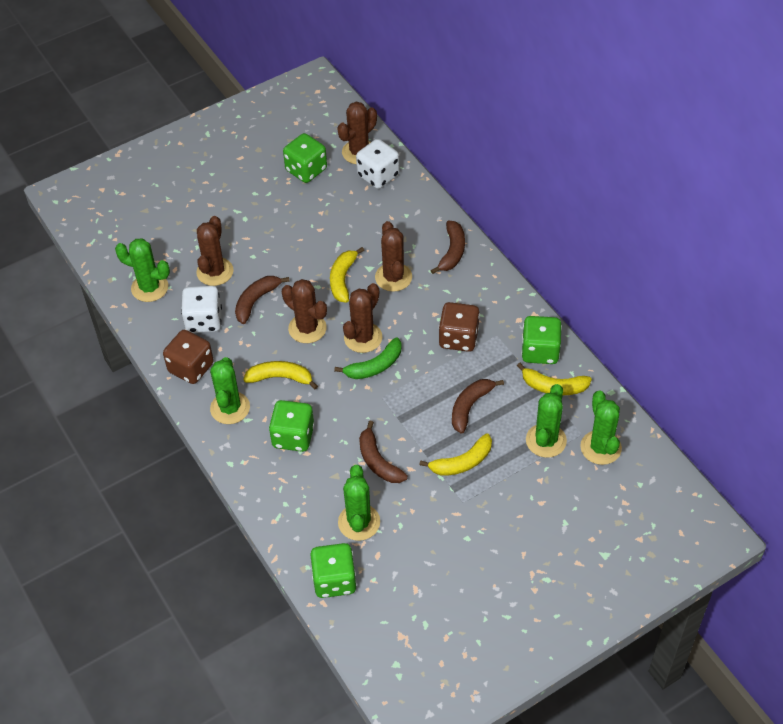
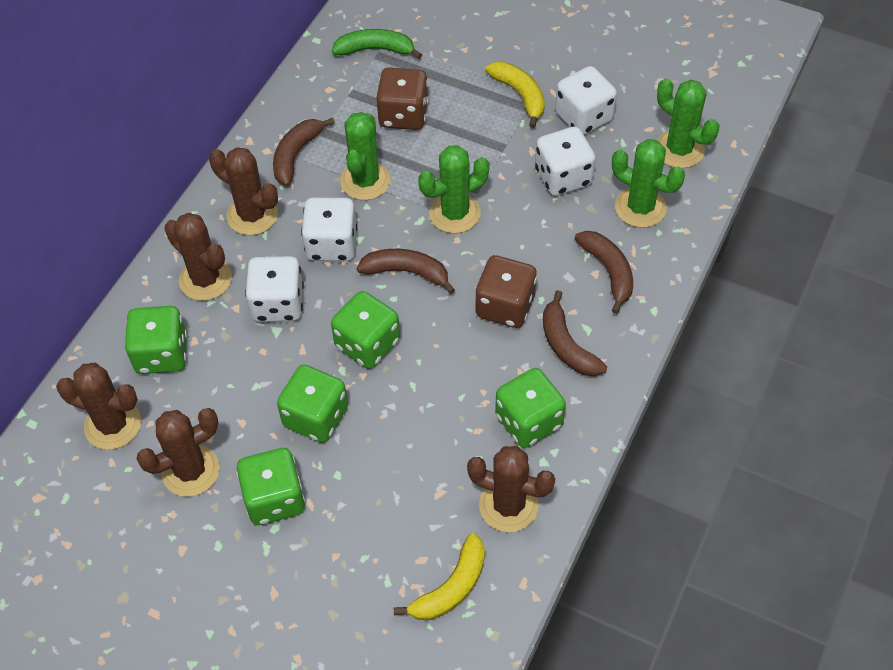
green cactus: [115,238,170,302] [210,357,250,424] [338,465,380,541] [526,384,567,458] [580,390,622,465] = 5 -> [340,112,391,200] [418,145,490,233] [612,139,685,228] [657,78,719,168] = 4
green dice: [269,400,315,452] [283,133,327,183] [310,543,357,598] [521,316,562,364] = 4 -> [125,306,187,374] [236,448,305,525] [277,364,348,443] [331,291,400,369] [495,368,566,448] = 5
white dice: [181,286,222,333] [356,139,399,189] = 2 -> [245,256,304,322] [301,198,358,261] [535,126,596,196] [555,66,617,135] = 4
yellow banana: [243,361,318,390] [330,247,364,303] [419,433,492,476] [517,363,592,395] = 4 -> [393,533,485,620] [485,62,545,128] = 2

